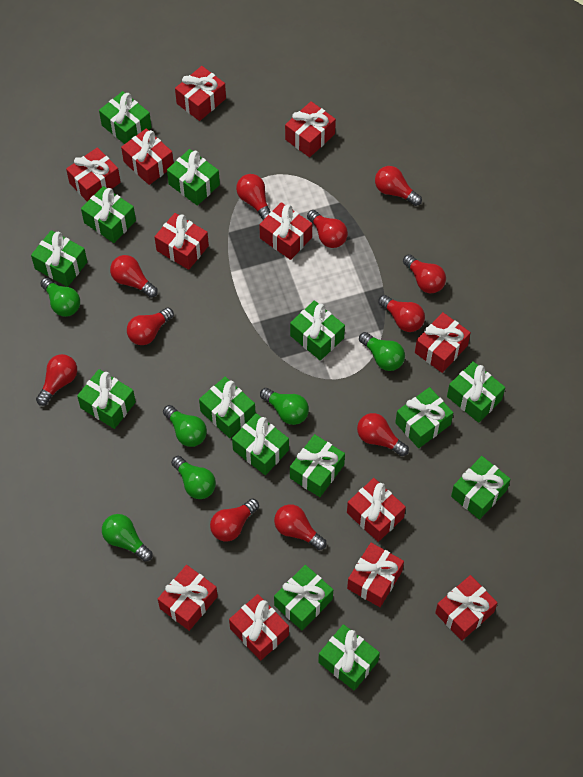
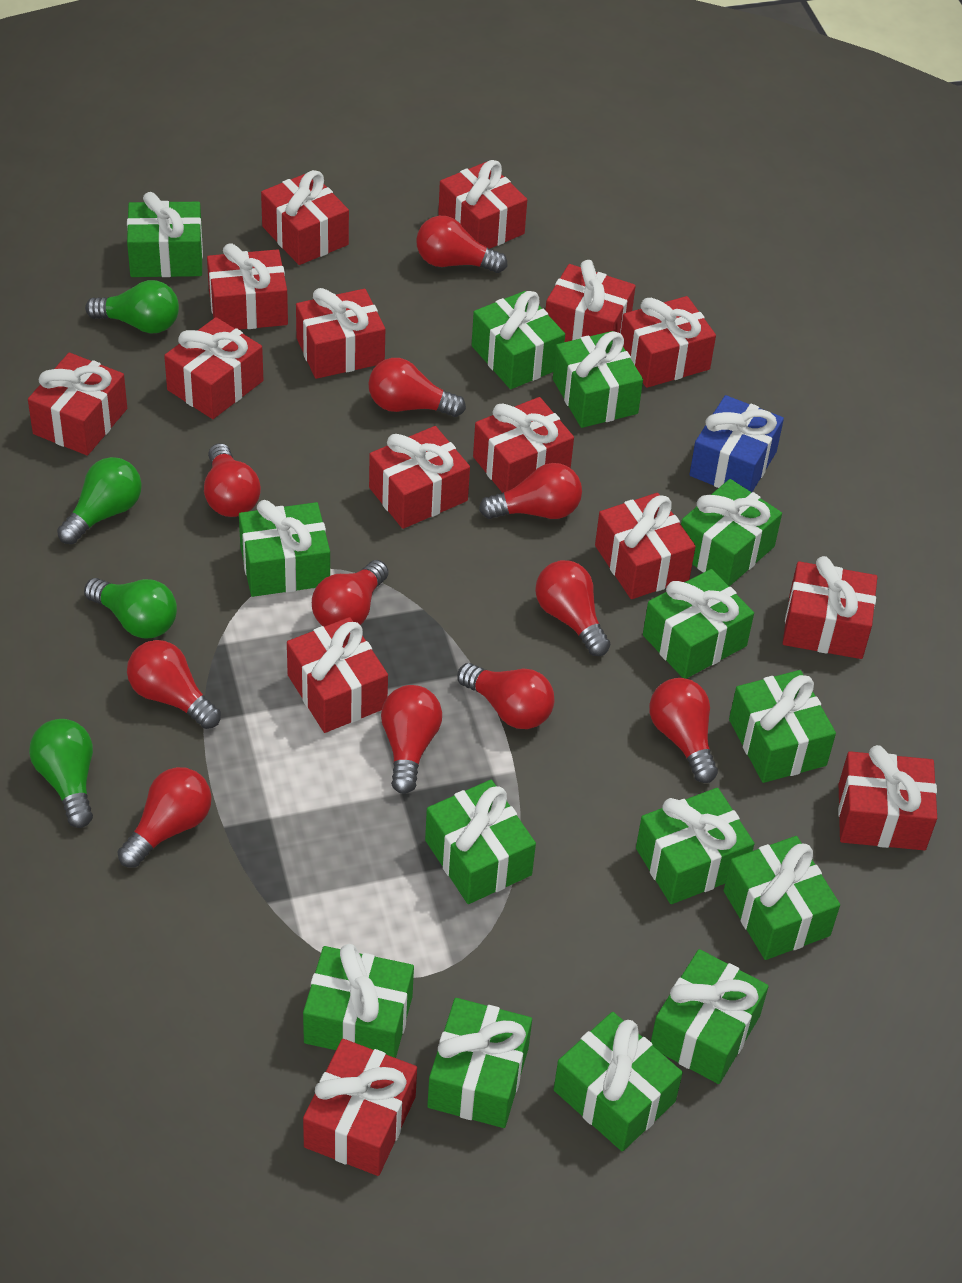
blue gift: none = 0 -> [689,395,784,492] = 1
green light bulb: [40,277,80,317] [102,514,152,561] [163,405,207,447] [171,456,216,499] [260,388,309,425] [359,332,405,371] = 6 -> [29,719,93,828] [57,457,142,544] [84,578,177,638] [85,280,179,334] = 4
red gift: [66,147,121,202] [121,128,174,185] [155,213,209,270] [158,565,218,631] [175,66,226,121] [229,594,289,661] [259,202,312,260] [285,101,336,157] [347,478,406,542] [347,543,404,607] [415,312,471,373] [435,575,498,641] = 12 -> [28,353,127,456] [164,317,263,419] [207,243,288,330] [261,170,349,265] [287,617,388,733] [296,288,385,379] [303,1039,417,1176] [369,426,470,529] [438,160,527,249] [473,397,574,493] [546,260,636,342] [595,493,696,599] [621,296,716,388] [783,556,877,659] [838,745,937,850] = 15

